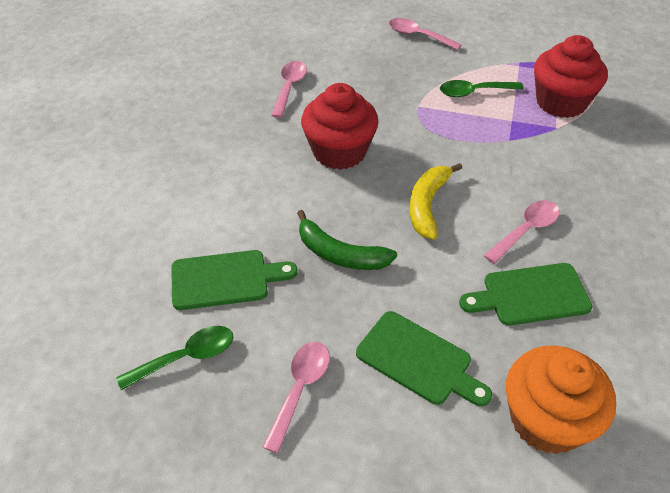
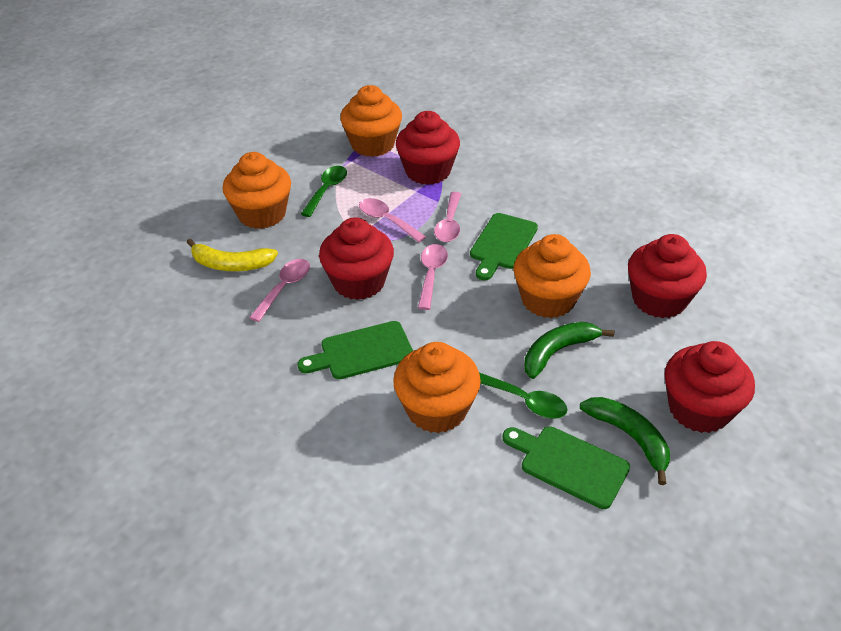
green banana: [297,210,397,270] = 1 -> [524,322,614,379] [580,397,670,485] = 2
orange cupcake: [506,345,616,454] = 1 -> [223,152,291,229] [340,85,402,157] [393,342,481,433] [513,234,591,318] = 4
red cupcake: [301,83,378,170] [534,35,608,118] = 2 -> [319,217,394,300] [396,111,460,185] [628,234,707,318] [665,341,755,433] = 4

